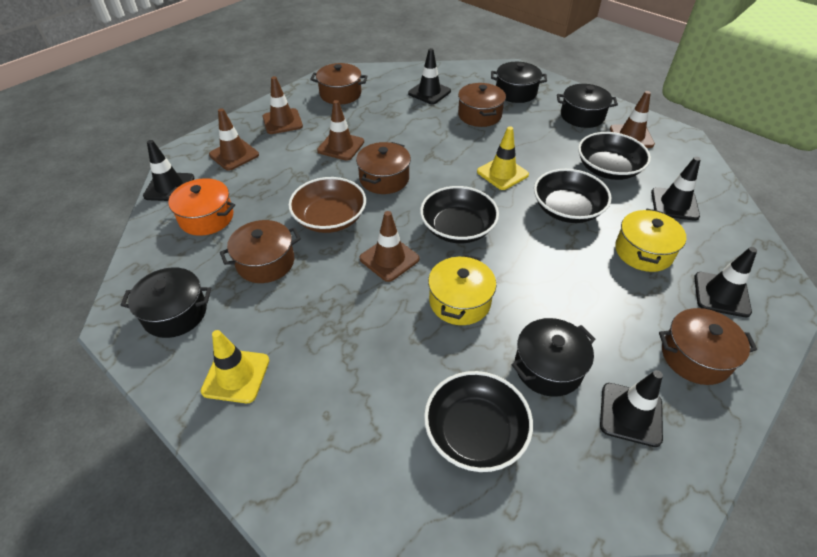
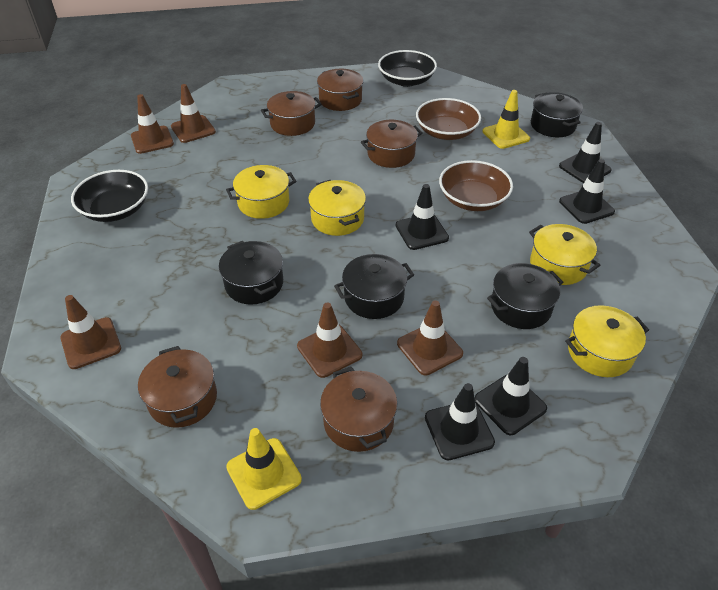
black bowl: [420,186,499,243] [424,371,533,472] [534,169,612,223] [578,132,651,180] = 4 -> [71,170,148,222] [378,50,437,87] = 2
brown bowl: [288,177,366,233] = 1 -> [416,98,481,140] [439,160,513,211] = 2
orange pot: [166,178,235,236] = 1 -> none = 0
yellow pot: [428,254,496,325] [615,209,686,272] = 2 -> [226,165,296,219] [308,180,366,236] [529,224,600,285] [565,305,649,377] = 4

